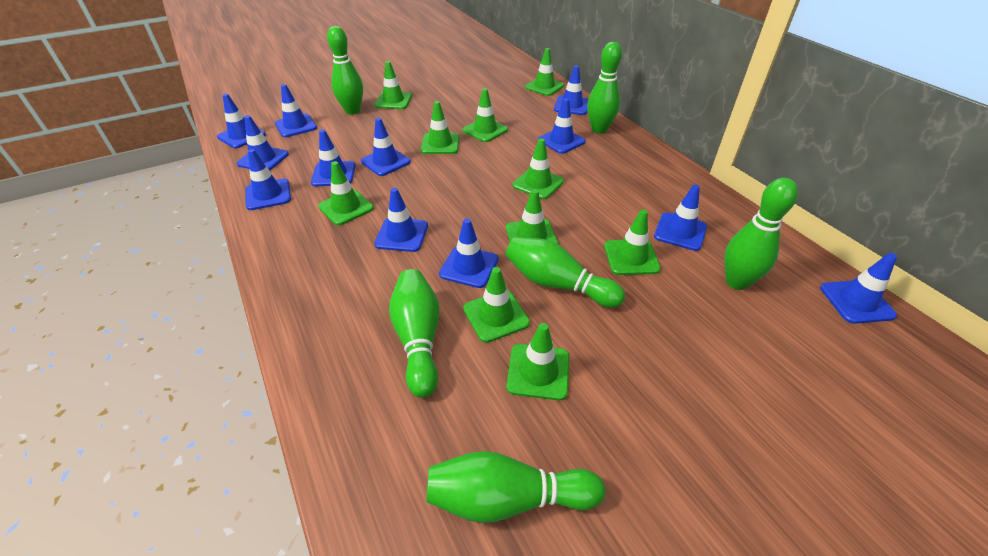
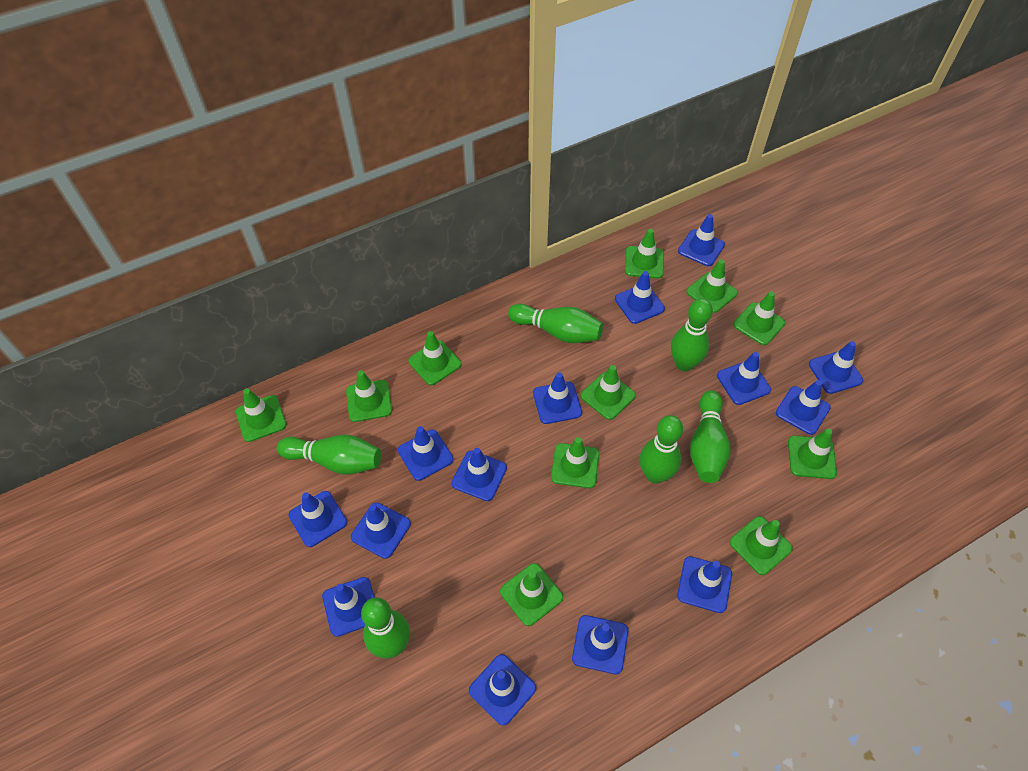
blue traffic cone: [217,94,266,148] [237,115,289,171] [245,149,291,210] [275,84,317,137] [311,129,356,186] [361,118,411,176] [374,188,428,252] [439,218,498,288] [538,98,586,154] [554,65,588,115] [654,185,707,251] [820,253,897,324] = 12 -> [288,491,347,547] [322,577,375,637] [351,503,411,559] [398,426,454,481] [451,448,507,501] [469,654,536,726] [533,372,582,424] [572,615,628,674] [615,271,665,324] [677,556,732,613] [678,214,725,266] [717,352,771,405] [776,380,831,435] [809,341,863,394] = 14
green traffic cone: [318,161,374,225] [374,61,412,109] [421,101,460,154] [463,88,508,142] [463,267,530,343] [506,189,559,245] [507,323,569,400] [512,138,564,199] [525,48,564,96] [604,209,661,275] = 10 -> [236,389,286,442] [346,371,392,422] [408,331,461,385] [500,563,563,626] [551,437,599,488] [581,365,636,420] [625,229,664,278] [686,259,738,313] [730,516,793,575] [733,291,785,345] [788,429,837,479] = 11

